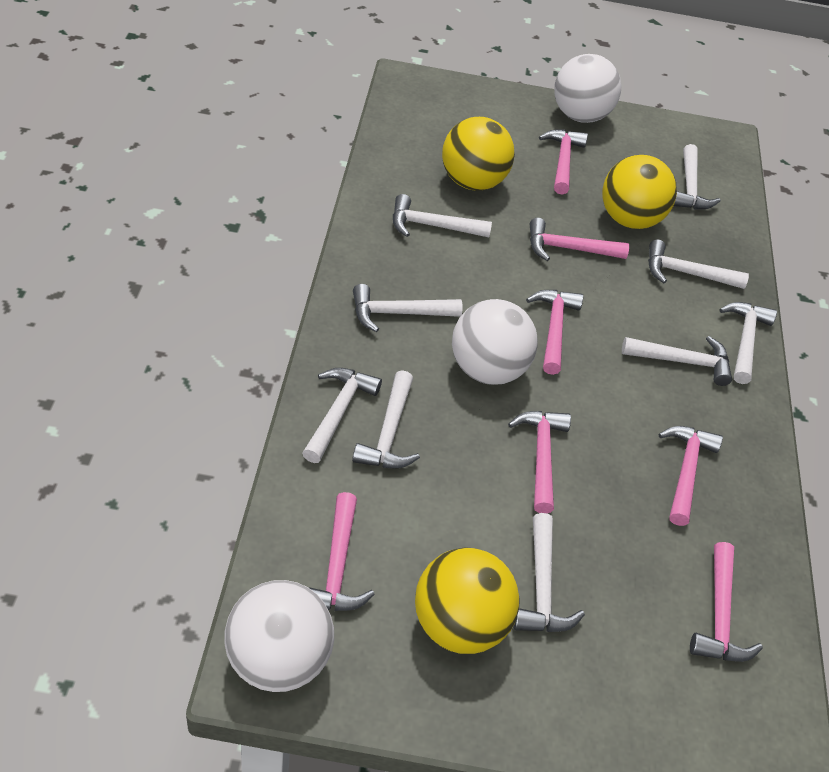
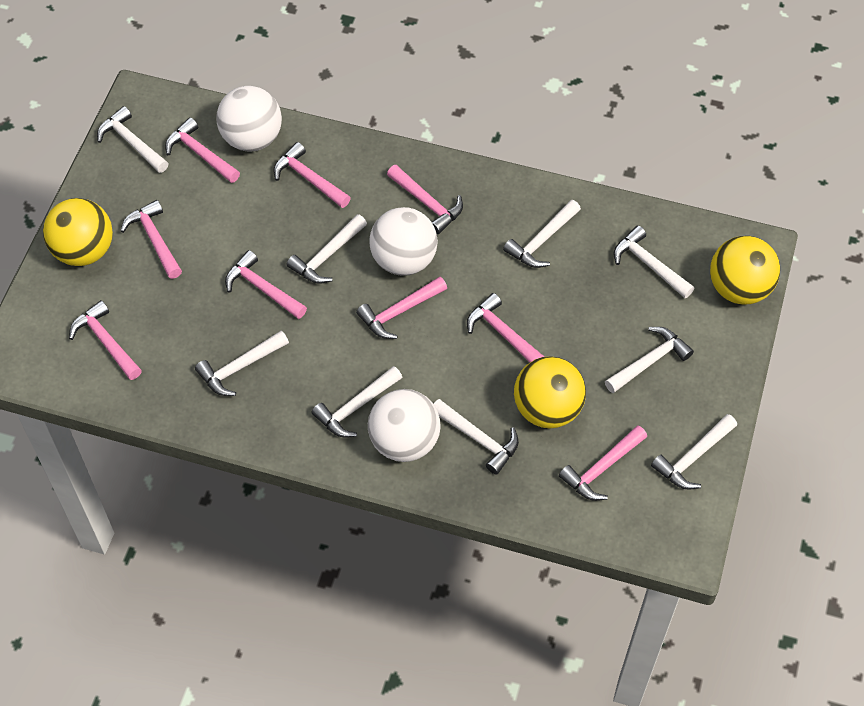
pink hammer: [308,492,375,611] [508,411,571,513] [526,290,583,375] [530,218,629,261] [539,130,588,195] [659,426,723,526] [690,542,763,662] = 7 -> [69,300,142,380] [121,200,182,279] [165,117,240,183] [225,250,307,319] [273,142,351,208] [356,277,447,339] [387,165,463,234] [467,293,544,362] [559,425,647,501] = 9

